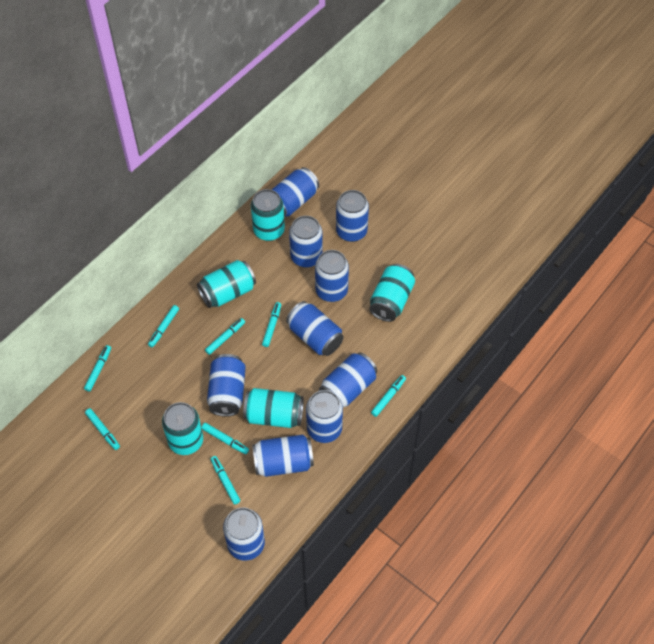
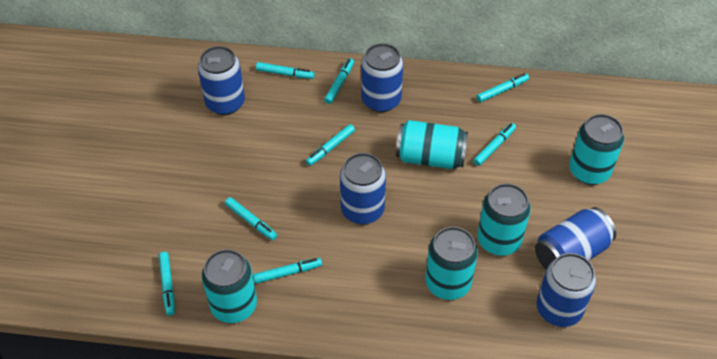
blue can: [207,354,246,417] [223,507,265,561] [252,435,314,477] [272,167,319,217] [286,301,344,356] [289,216,323,268] [306,390,343,443] [315,250,349,302] [319,353,377,407] [336,190,369,242] = 10 -> [198,46,245,115] [340,153,386,224] [361,43,403,112] [535,207,616,270] [536,253,596,327] = 5

